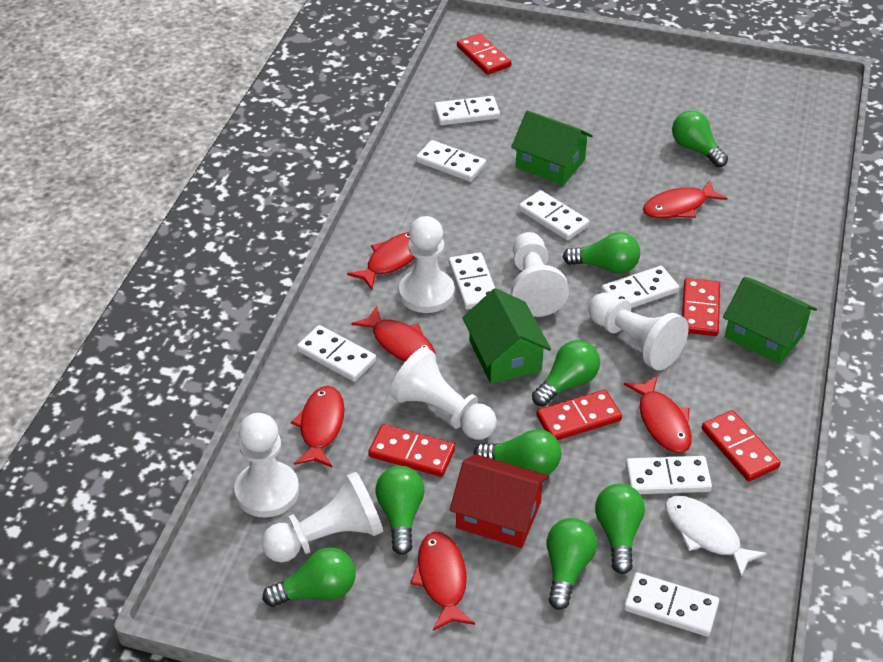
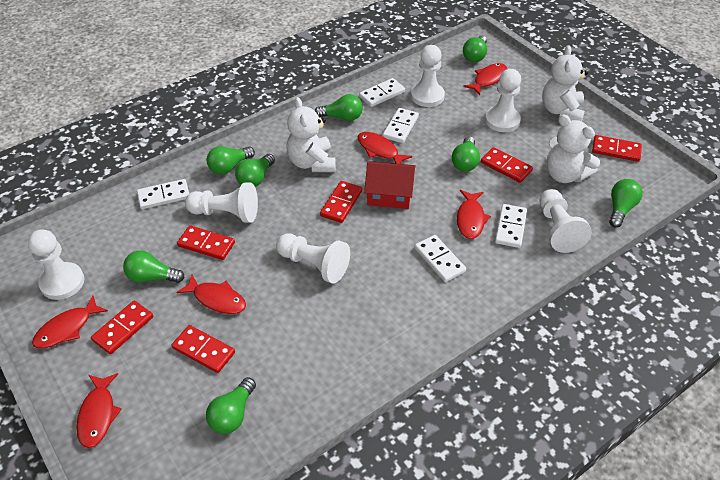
green house: [462,288,551,384] [511,110,593,185] [723,277,817,364] = 3 -> none = 0
red domino: [368,424,455,477] [457,33,512,75] [537,390,622,440] [682,278,720,336] [702,410,780,482] = 5 -> [91,301,153,354] [172,325,235,373] [177,225,235,260] [320,181,362,223] [481,147,533,183] [592,135,642,162] = 6
white domino: [297,325,376,381] [416,140,486,182] [434,96,500,125] [449,252,495,309] [519,190,589,240] [601,266,679,308] [624,572,719,637] [625,456,712,494] = 8 -> [137,179,189,209] [359,78,405,107] [383,108,419,143] [415,235,466,282] [495,204,527,248] = 5
white fish: [665,496,767,577] = 1 -> none = 0
white teddy bear: none = 0 -> [286,97,335,172] [542,45,588,121] [546,115,600,183] = 3

